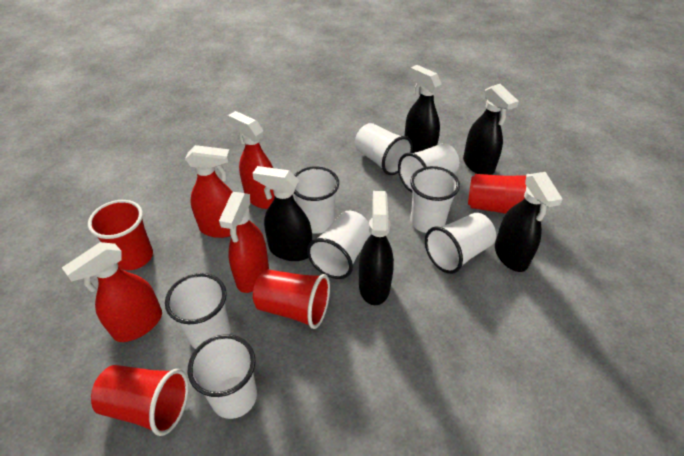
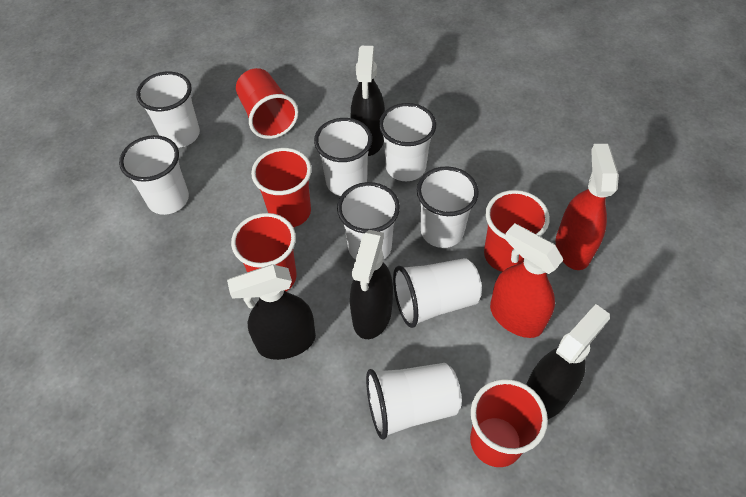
black spray bottle: [252,166,312,261] [359,191,394,305] [405,65,442,153] [463,84,519,175] [495,172,563,272] = 5 -> [227,264,316,360] [350,230,393,339] [351,46,385,156] [526,304,610,419] = 4
red cup: [88,200,153,270] [91,365,189,436] [253,269,330,329] [468,174,527,214] = 4 -> [231,213,297,291] [236,68,298,139] [251,148,312,227] [470,379,548,467] [484,190,550,272] = 5
red spray bottle: [62,242,162,342] [185,145,232,238] [219,192,269,293] [228,111,275,209] = 4 -> [490,223,564,338] [556,144,619,270] = 2

